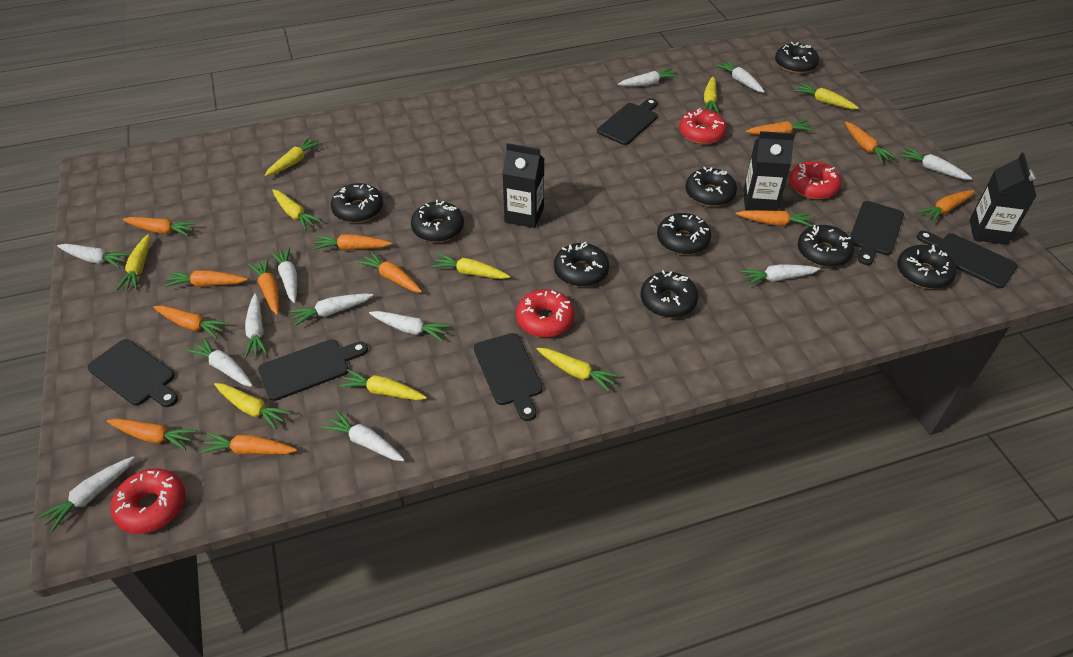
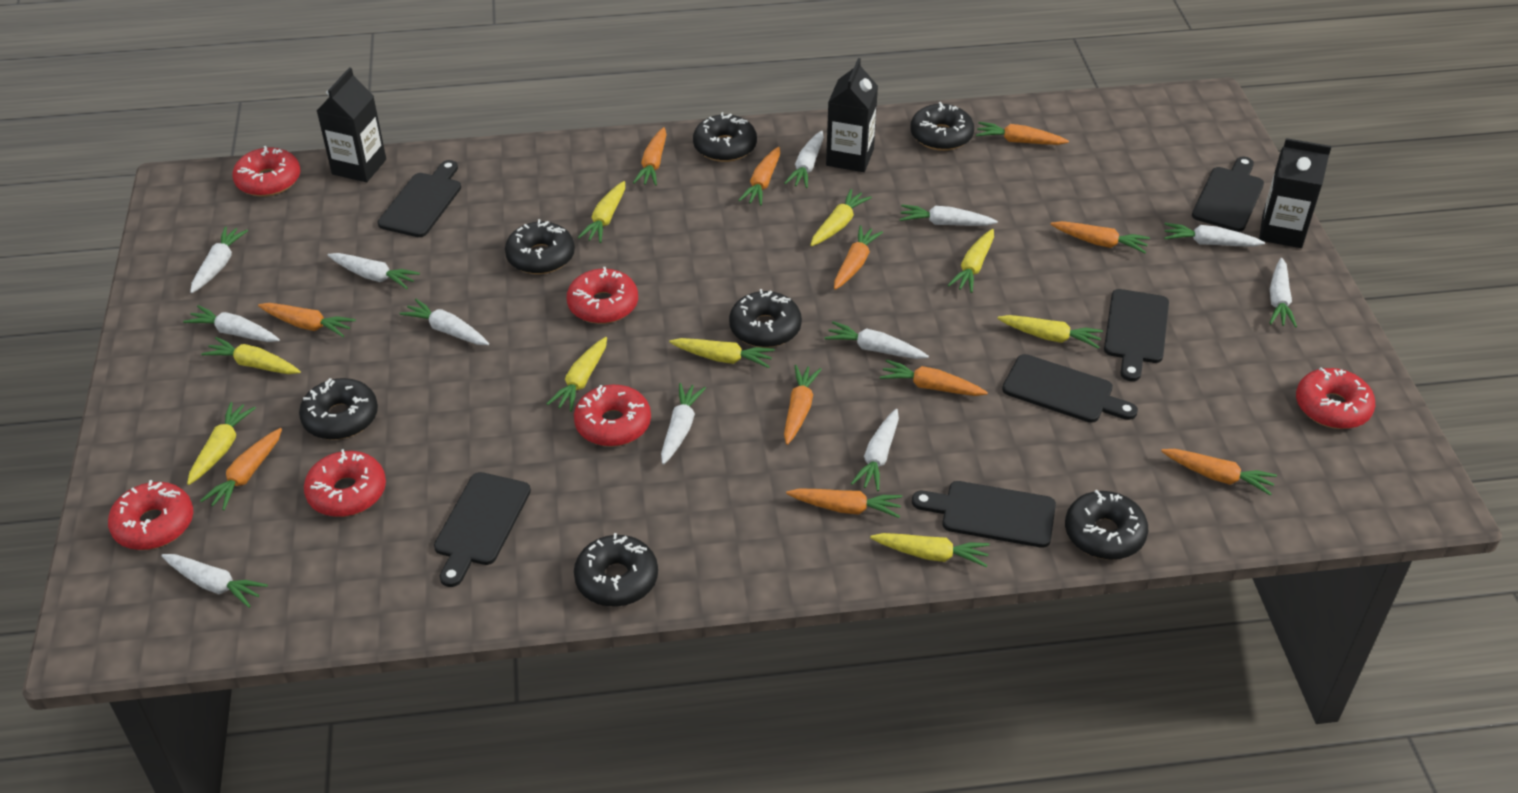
black donut: [331,183,383,223] [411,200,464,242] [554,242,609,287] [641,270,698,318] [657,213,711,255] [685,167,737,207] [775,42,819,74] [798,225,854,267] [897,245,957,289] = 9 -> [299,378,378,440] [505,219,575,274] [574,533,658,607] [693,112,757,162] [729,289,802,348] [910,102,974,151] [1065,490,1148,560] = 7
orange carrot: [107,418,197,450] [122,217,197,236] [153,305,229,339] [164,270,248,287] [200,433,297,454] [248,258,279,315] [313,234,392,250] [357,251,422,293] [735,210,813,227] [746,120,814,135] [845,122,896,163] [918,190,975,223] = 12 -> [200,428,282,511] [258,303,356,337] [633,127,667,186] [738,147,780,206] [784,365,822,445] [786,488,902,518] [834,225,883,290] [880,360,988,396] [976,122,1069,145] [1050,221,1150,253] [1161,449,1277,496] = 11
red donut: [111,468,185,534] [516,290,574,337] [679,108,727,144] [789,161,841,199] = 4 -> [108,480,193,550] [232,146,301,197] [304,449,386,517] [567,267,638,324] [574,385,651,447] [1296,368,1375,429] = 6

